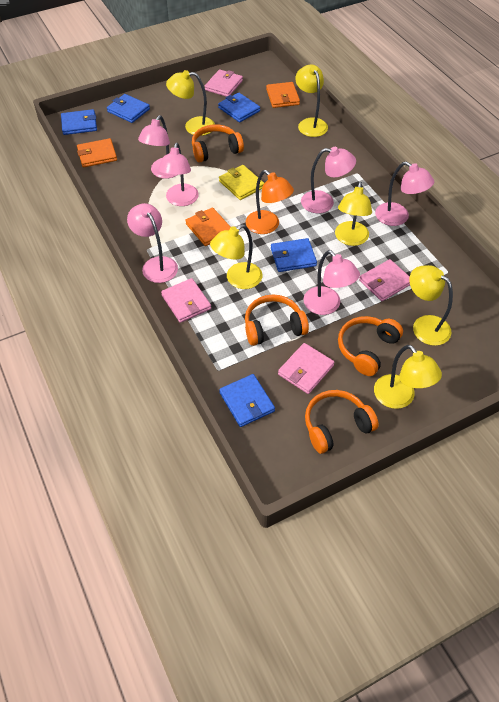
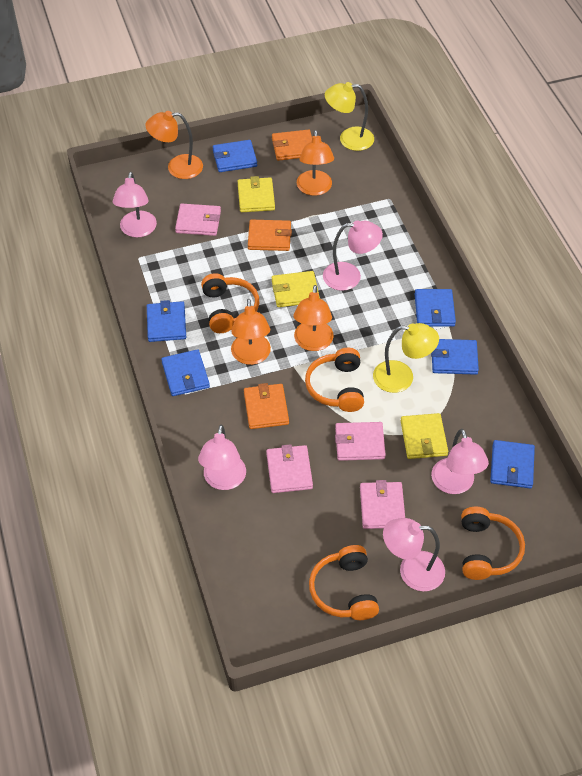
blue wallet: [61,109,97,135] [107,94,150,123] [218,92,260,122] [219,374,275,427] [271,238,317,272] = 5 -> [147,300,186,342] [161,349,210,396] [213,140,257,172] [415,289,456,327] [431,339,479,375] [490,440,535,488] = 6
orange lamp: [246,170,294,234] = 1 -> [145,111,203,179] [231,299,271,365] [294,285,334,351] [297,130,334,196] = 4
pink lamp: [127,203,178,283] [138,115,177,179] [158,143,199,206] [301,147,356,213] [304,250,360,315] [375,162,434,226] = 6 -> [113,172,157,238] [198,425,246,490] [323,220,383,291] [383,518,445,591] [431,429,489,494] = 5
yellow lamp: [166,70,215,136] [210,224,262,289] [295,65,328,137] [335,182,372,246] [374,345,442,409] [409,265,453,346] = 6 -> [325,82,374,151] [373,323,439,393] = 2
yellow wallet: [219,165,264,200] = 1 -> [238,176,275,212] [272,271,320,307] [401,413,448,459] = 3

